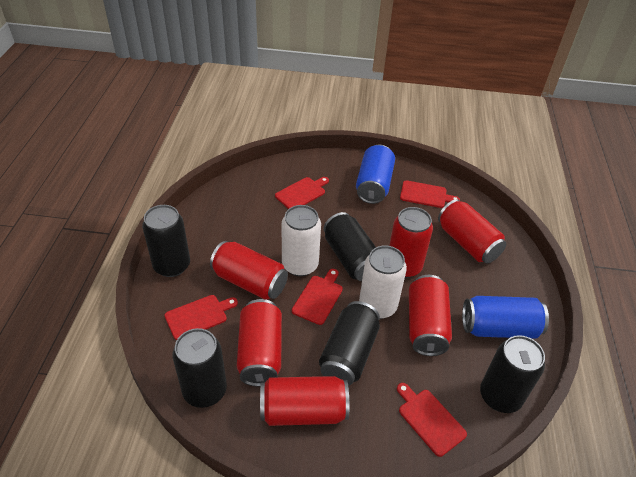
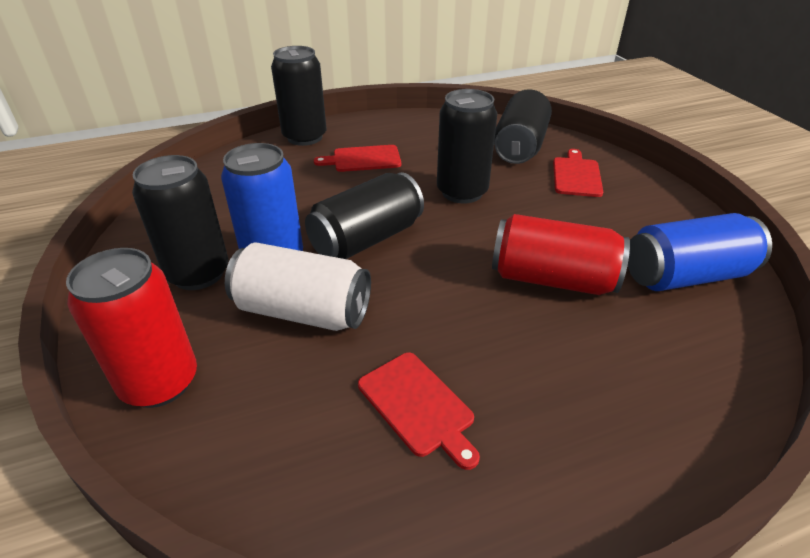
red can: [210,241,288,300] [237,299,282,387] [260,376,349,426] [389,207,433,278] [409,275,452,356] [438,199,506,263] = 6 -> [66,248,197,408] [492,214,630,295] = 2
red cutting board: [165,295,238,340] [275,177,329,209] [292,269,343,325] [397,383,467,457] [400,180,460,208] = 5 -> [314,145,401,172] [358,352,480,470] [553,149,603,197] = 3
white can: [282,205,321,276] [359,245,407,319] = 2 -> [225,242,371,331] = 1

